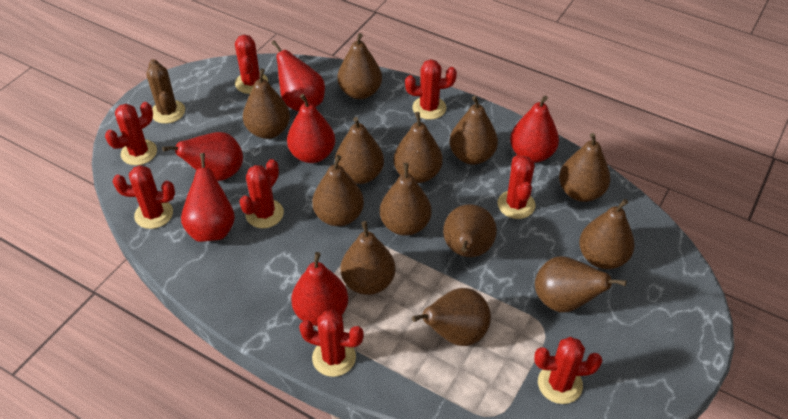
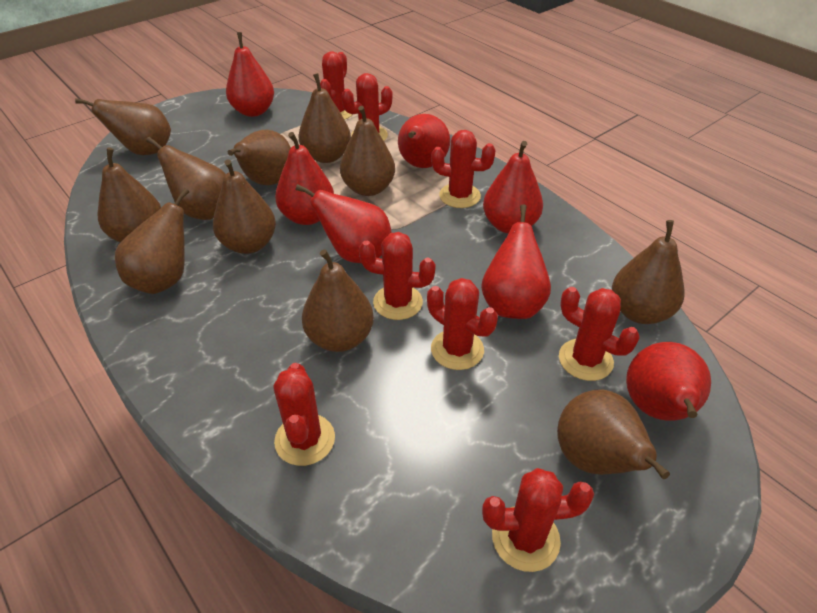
brown cactus: [146,59,185,124] = 1 -> none = 0
brown pear: [243,69,290,139] [312,155,364,226] [335,117,384,184] [337,33,382,99] [341,221,396,295] [380,163,432,236] [393,112,443,183] [412,288,491,346] [443,204,497,257] [449,96,498,165] [535,256,627,313] [559,133,610,202] [579,199,635,269] = 13 -> [75,98,171,155] [98,147,161,243] [115,188,190,294] [146,137,226,220] [213,159,276,254] [228,130,291,185] [298,73,351,163] [302,249,374,352] [340,106,395,196] [557,389,670,479] [612,220,685,324] = 11
red pear: [162,132,243,181] [181,153,235,242] [271,40,325,112] [287,94,335,163] [291,252,348,326] [510,96,559,163] = 6 -> [226,32,274,117] [275,132,334,225] [296,184,392,263] [398,114,450,168] [481,205,551,319] [483,141,543,233] [626,342,711,420] = 7

